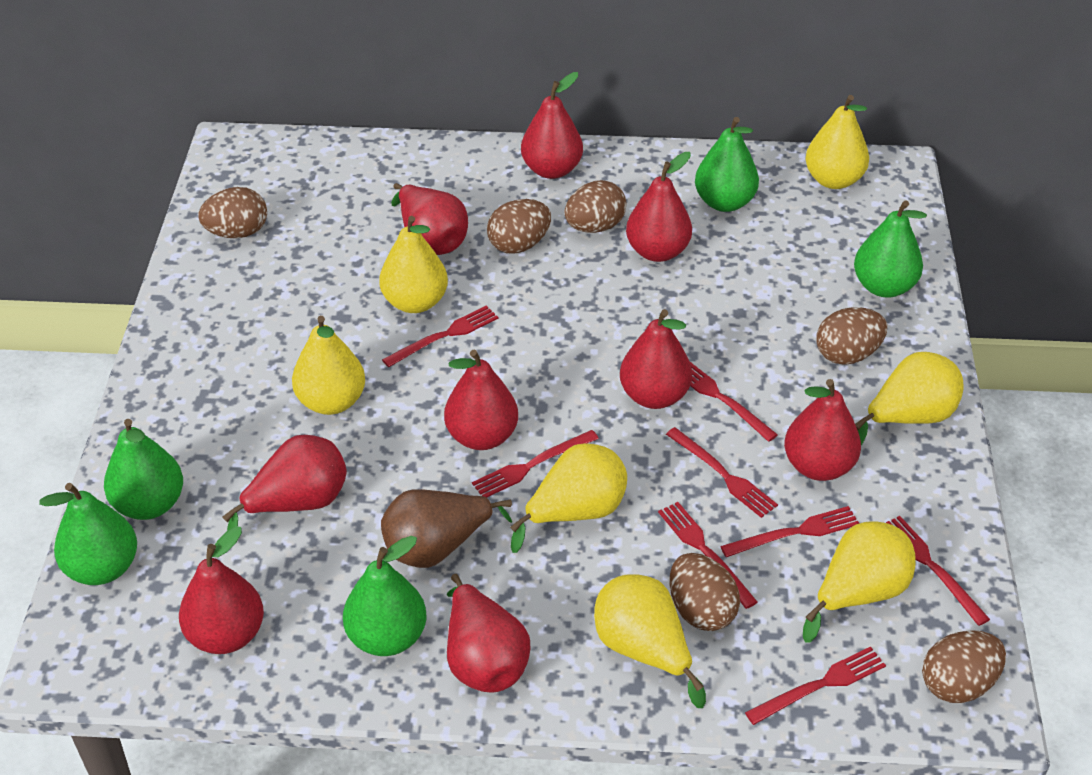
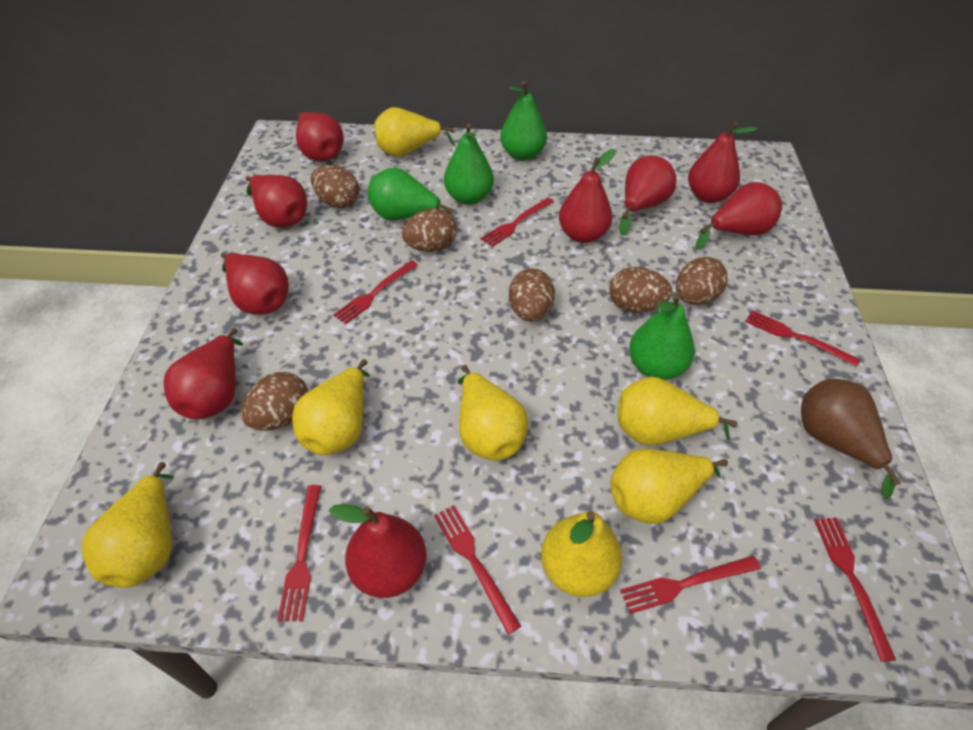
green pear: [39,483,137,585] [104,419,183,520] [343,536,427,656] [695,117,759,212] [854,200,927,298] = 5 -> [367,167,454,220] [444,123,494,205] [500,81,547,161] [629,294,695,380] = 4
red fork: [382,305,499,367] [472,430,599,498] [658,502,758,609] [666,427,778,518] [689,361,778,442] [720,506,859,557] [745,646,886,725] [886,516,990,626] = 8 -> [277,485,321,621] [333,260,418,324] [434,505,521,634] [481,197,554,247] [620,556,761,614] [745,310,860,367] [814,517,896,662] = 7

